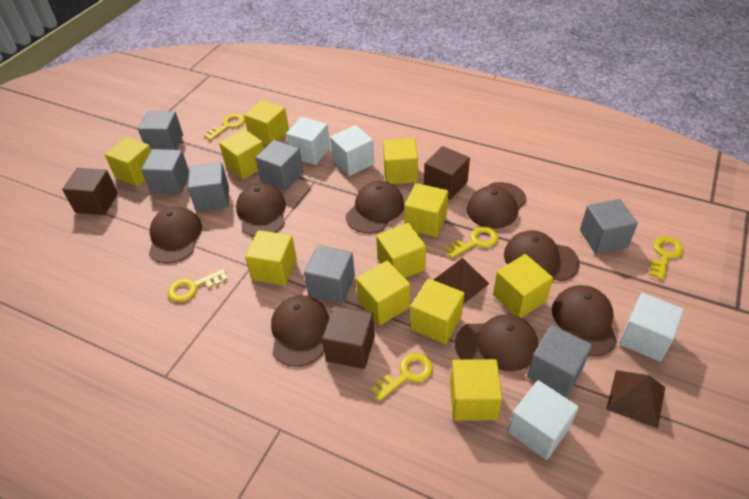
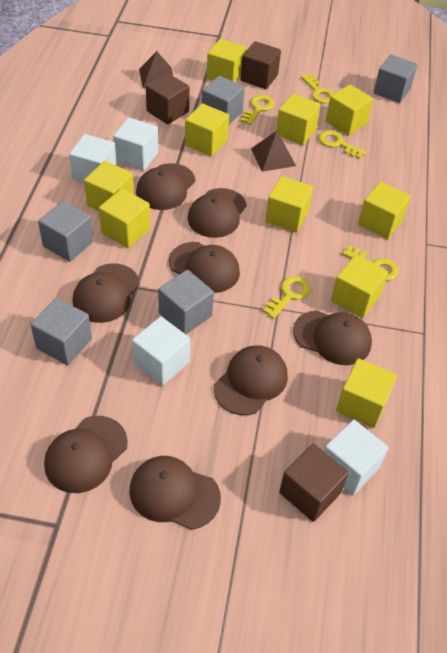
grey cube: [138,111,183,150] [141,149,189,195] [188,162,229,211] [255,140,303,191] [304,245,355,304] [527,325,592,398] [580,199,638,254] = 7 -> [30,298,92,365] [38,201,94,262] [158,270,214,334] [201,76,245,124] [373,55,418,103] = 5
yellow cube: [105,137,151,186] [219,129,264,180] [244,100,289,145] [245,230,297,286] [356,261,410,325] [376,223,426,278] [383,138,418,184] [404,183,448,237] [410,279,464,344] [450,359,502,421] [493,254,553,318] = 11 -> [84,161,134,211] [99,188,150,248] [185,104,229,157] [207,39,246,83] [265,176,313,232] [276,94,321,145] [326,85,373,136] [331,255,388,318] [336,358,397,428] [358,181,411,239] = 10

